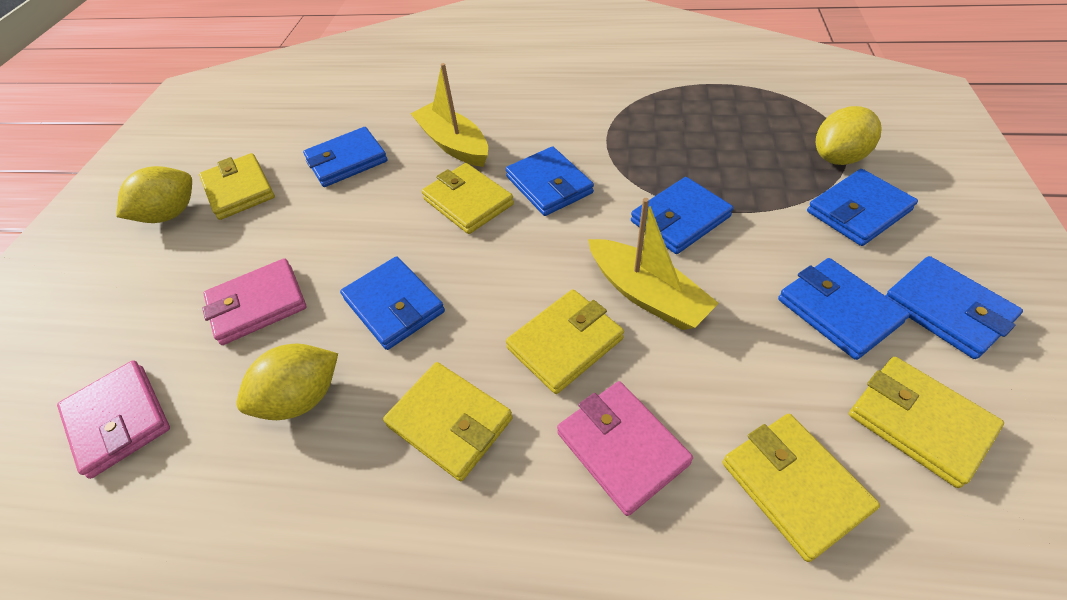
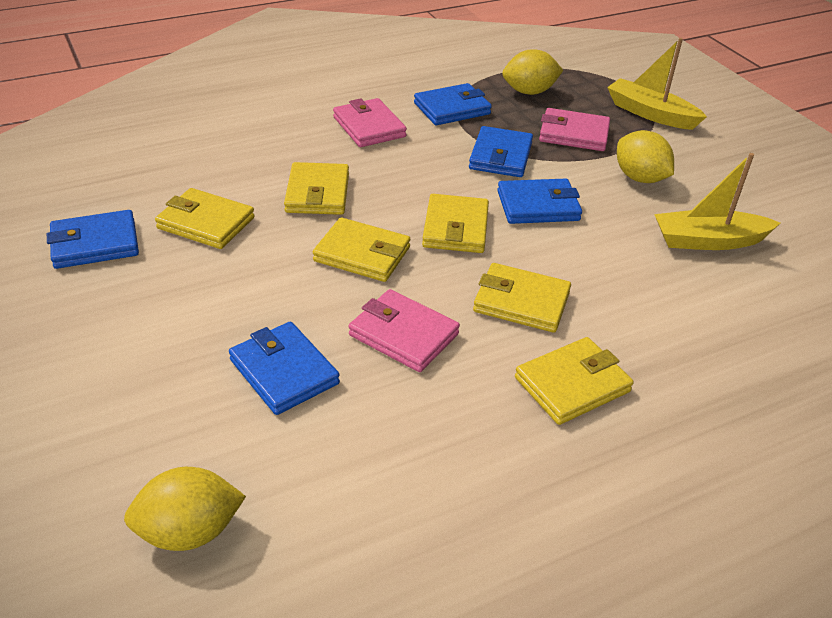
blue wallet: [303,127,388,187] [340,256,445,350] [506,146,594,216] [631,177,733,254] [778,258,910,360] [807,169,918,246] [885,256,1023,359] = 7 -> [47,210,139,269] [229,322,340,415] [414,83,492,125] [469,126,533,177] [497,179,582,224] = 5

